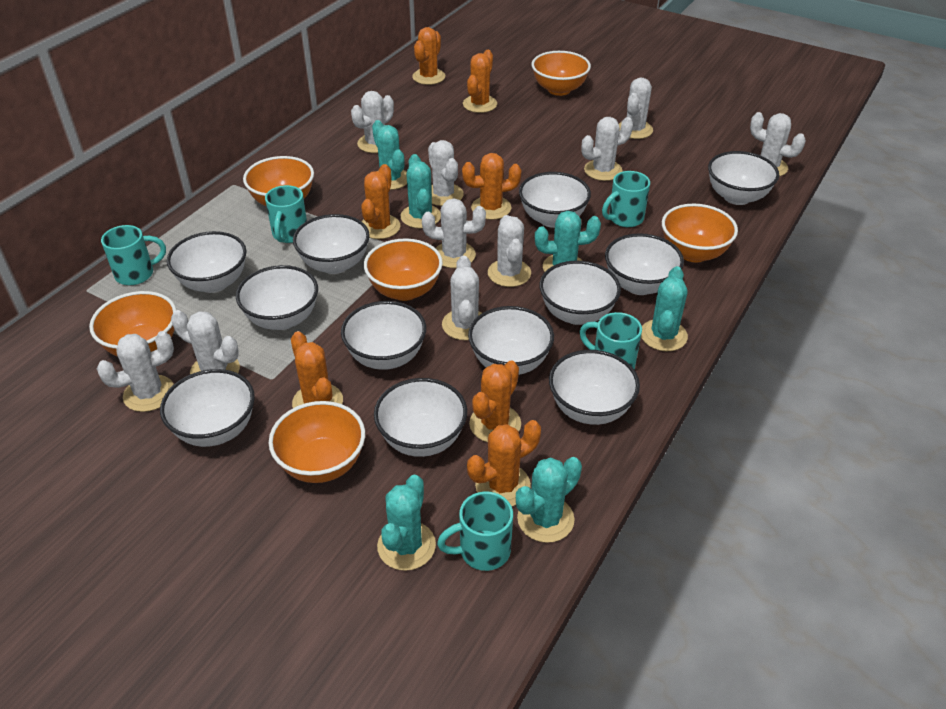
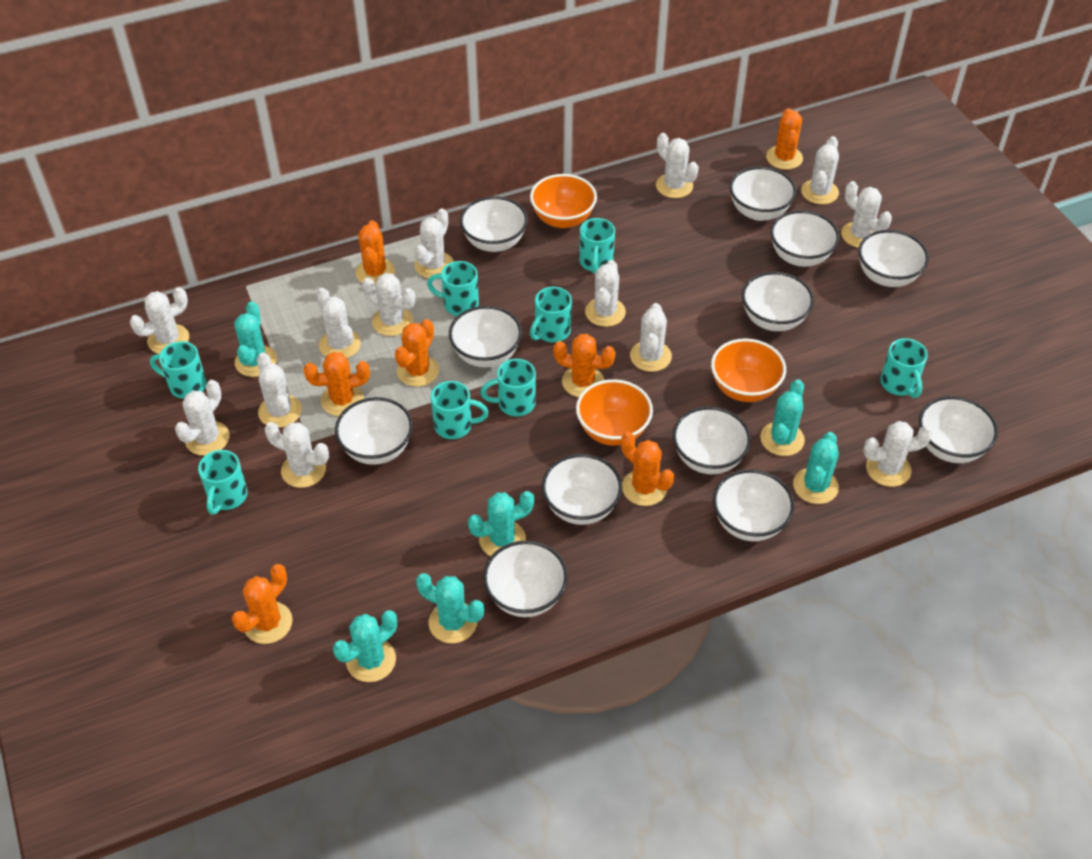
orange bowl: [89,291,176,357] [243,156,314,206] [269,401,365,483] [364,238,443,301] [531,51,591,96] [662,204,738,262] = 6 -> [530,174,597,228] [576,379,653,446] [711,338,786,402] = 3
turquoise mug: [101,225,166,285] [265,185,307,243] [437,491,513,571] [579,312,642,369] [602,171,650,227] = 5 -> [150,341,207,399] [198,450,248,515] [427,261,479,316] [431,381,489,439] [480,359,536,416] [530,287,572,342] [579,218,615,273] [880,338,928,398] = 8
white cactus: [97,331,174,412] [171,310,240,374] [351,91,394,153] [422,198,486,268] [428,140,463,206] [442,256,482,340] [488,215,531,287] [581,117,633,181] [619,78,653,139] [750,112,806,176] = 10 -> [130,287,189,354] [175,380,229,456] [257,352,302,428] [264,422,329,488] [316,288,361,358] [362,273,415,336] [415,209,454,278] [585,260,626,327] [630,303,672,372] [656,133,699,198] [801,136,839,205] [841,181,892,248] [863,421,933,487] = 13

